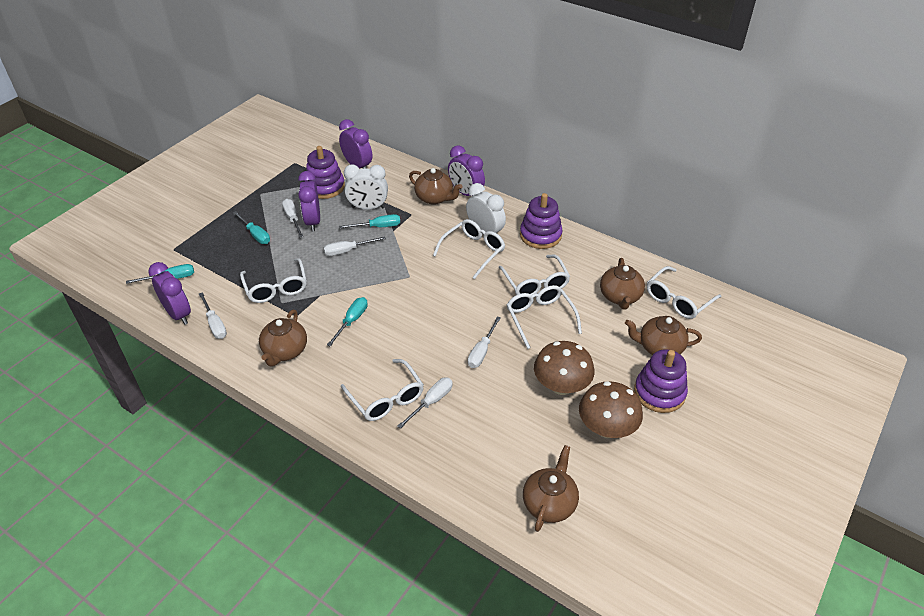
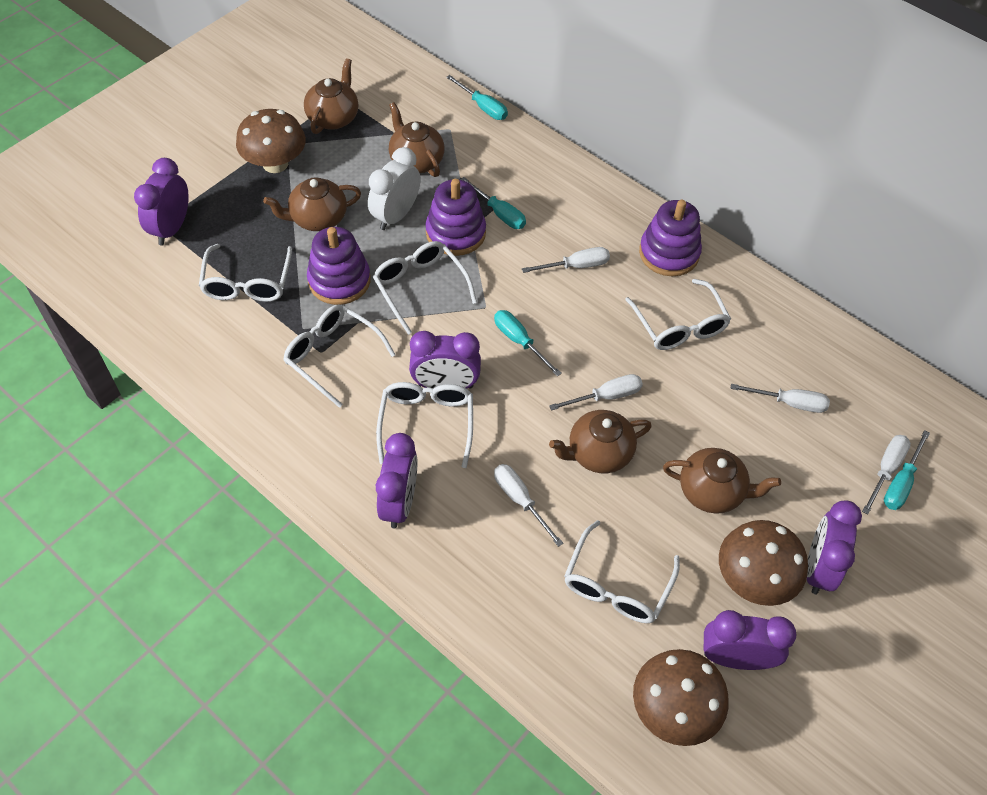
brown mushroom: [534,341,594,395] [579,381,643,438] = 2 -> [236,109,306,173] [633,649,728,746] [719,520,808,606] = 3
purple clock: [148,262,191,325] [298,171,320,232] [339,119,372,169] [448,145,485,196] = 4 -> [134,158,189,245] [376,433,417,529] [409,331,481,389] [704,610,797,670] [807,501,862,594] = 5
white clock: [344,164,388,210] [466,183,506,235] = 2 -> [368,147,421,230] = 1

